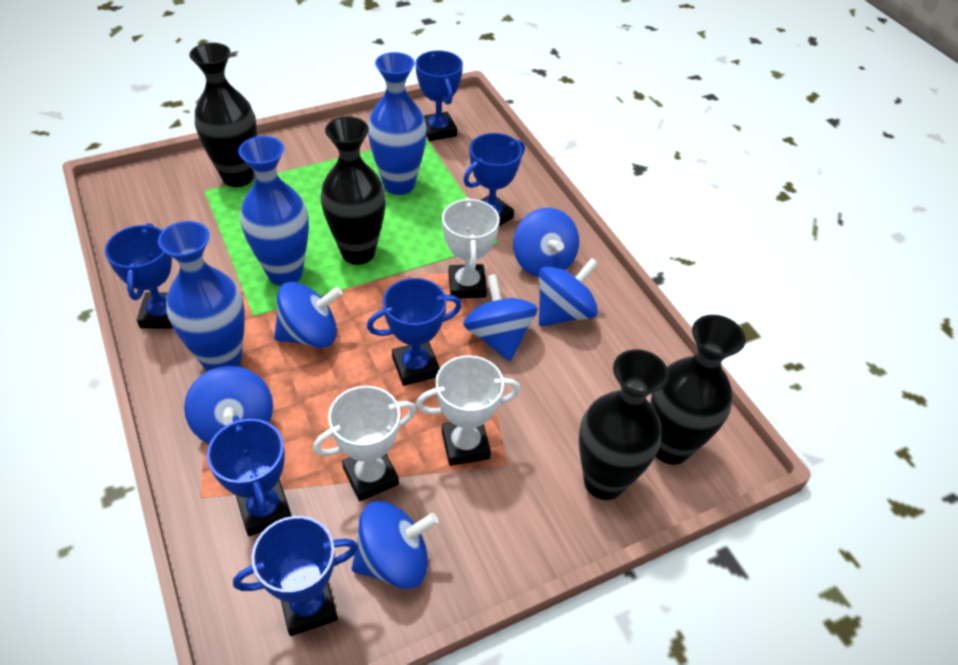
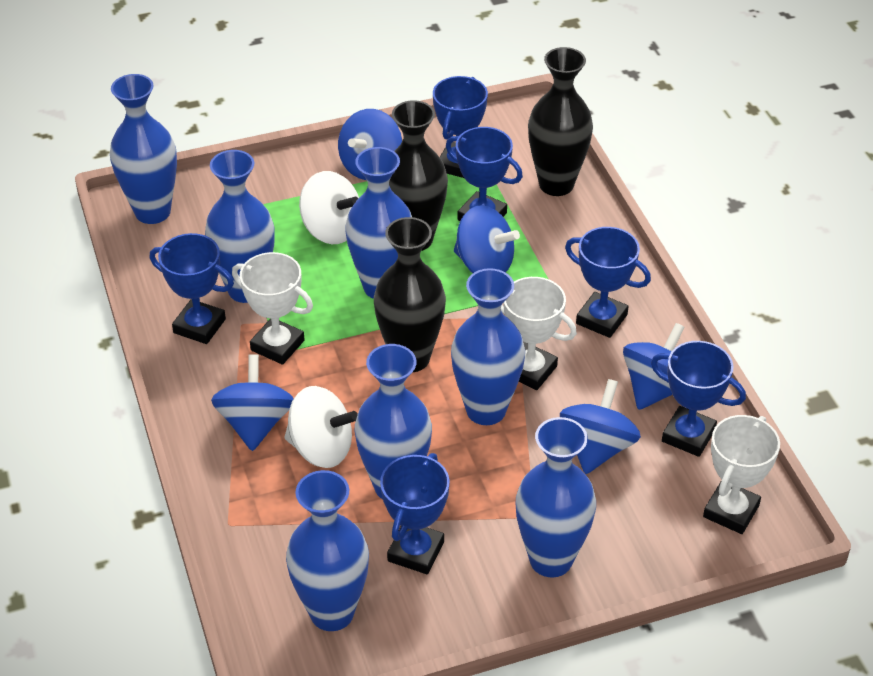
black vase: [190,43,257,187] [320,117,386,265] [578,349,669,500] [650,315,746,465] = 4 -> [374,217,446,373] [389,100,448,251] [528,47,593,196] = 3
blue spinning top: [184,366,273,444] [274,282,343,348] [352,501,439,589] [463,274,538,361] [513,208,579,277] [539,258,599,327] = 6 -> [211,354,294,451] [338,109,402,180] [454,205,520,273] [560,379,641,474] [623,323,685,410] = 5
blue vase: [158,221,245,371] [238,136,309,286] [368,52,427,195] = 3 -> [110,74,177,224] [205,150,275,303] [286,470,369,631] [345,147,412,299] [355,344,432,499] [451,268,525,425] [516,417,596,578] = 7
white spinning top: none = 0 -> [284,386,358,468] [299,171,359,244] = 2

